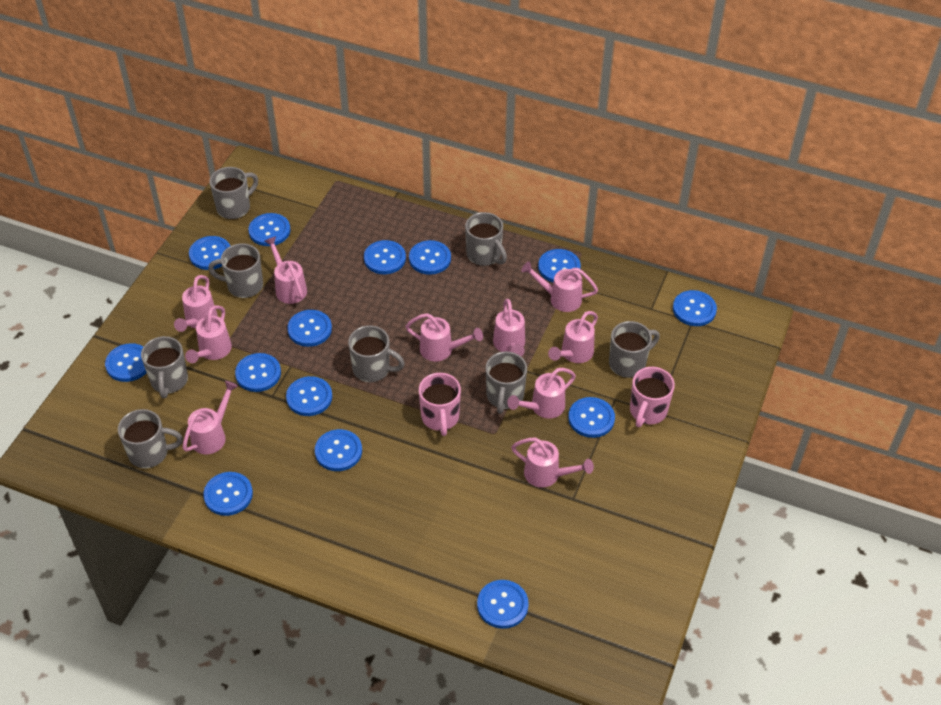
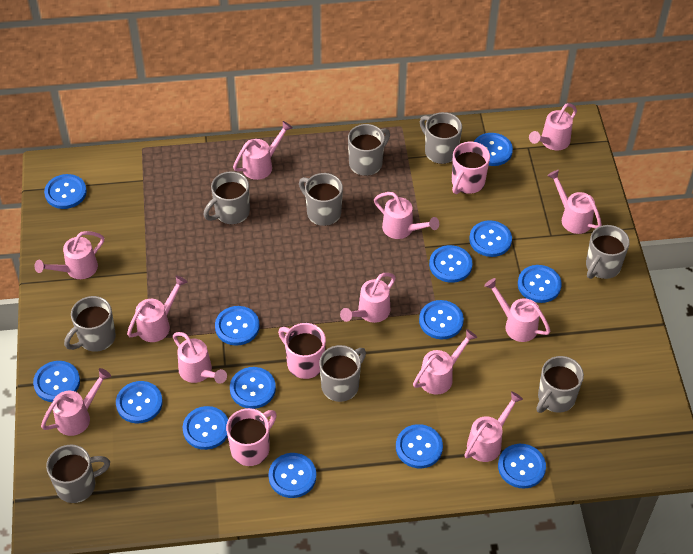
grey mug: [118,409,183,468] [141,336,188,398] [208,243,263,298] [209,167,258,219] [348,326,405,382] [465,212,507,266] [486,352,527,414] [609,321,660,378] = 8 -> [46,445,110,503] [64,296,116,352] [203,171,250,224] [299,173,343,226] [319,345,366,402] [348,124,390,176] [420,112,462,164] [536,356,584,413] [586,225,630,279] = 9
pink mug: [419,373,461,436] [630,367,675,427] = 2 -> [226,408,277,466] [278,323,326,379] [452,142,490,194] = 3
pink watering can: [174,275,217,332] [182,381,238,454] [185,305,232,363] [265,236,307,304] [405,313,483,361] [493,299,525,356] [507,368,576,419] [511,438,594,488] [521,261,598,312] [548,311,598,363] = 10 -> [34,231,104,279] [41,368,111,436] [127,275,187,342] [173,332,227,384] [233,121,293,180] [340,273,396,323] [374,192,439,239] [413,329,477,395] [464,391,523,462] [484,278,551,342] [529,103,577,150] [547,170,602,234] = 12

